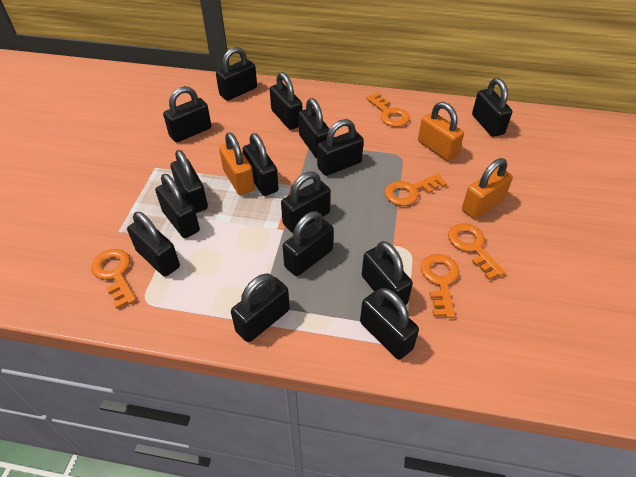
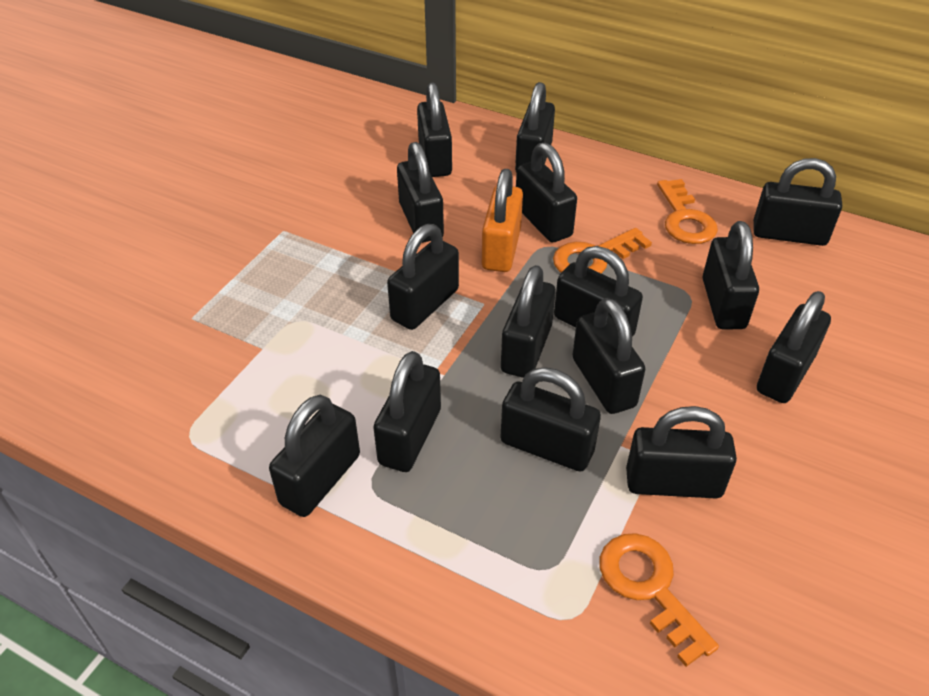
orange key: [91,249,136,309] [366,93,410,127] [385,173,447,206] [421,254,460,318] [448,223,506,280] = 5 -> [553,228,652,273] [600,533,719,667] [657,179,718,244] = 3
orange padlock: [219,132,255,195] [418,102,464,161] [462,158,513,219] = 3 -> [482,169,523,272] = 1

